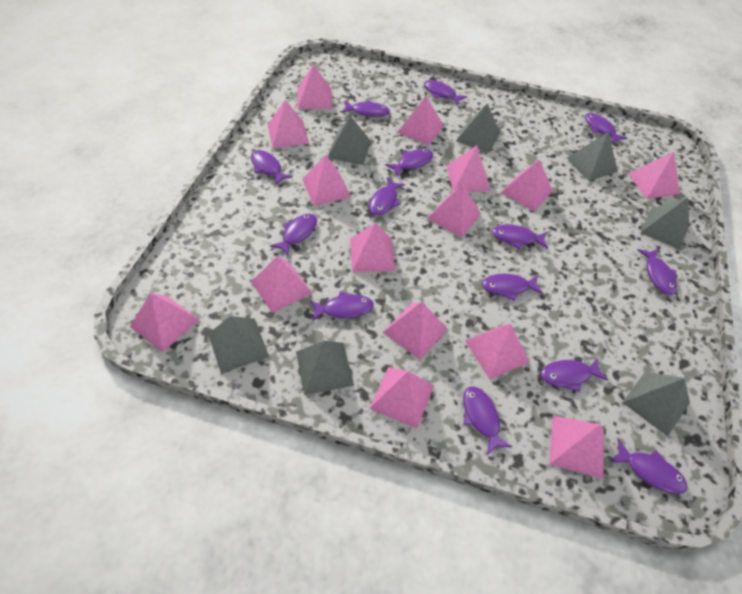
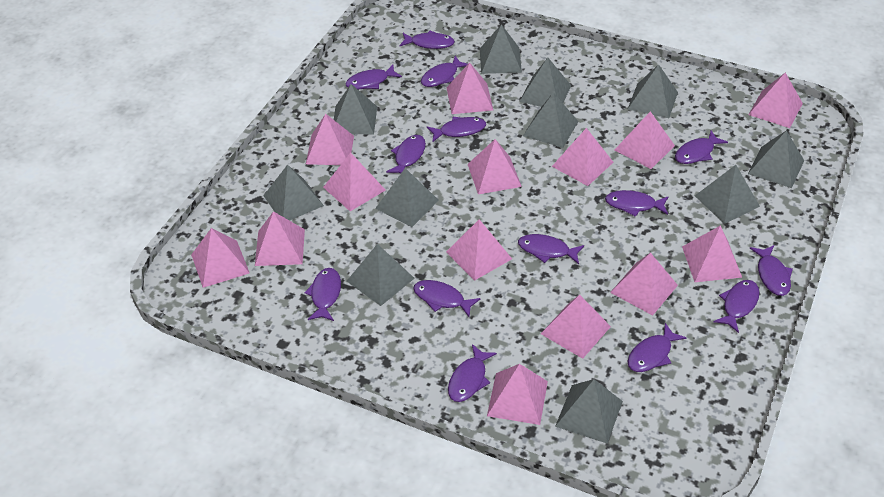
grey pyramid: [208,316,269,374] [296,341,354,395] [328,116,371,165] [456,104,501,153] [567,132,618,181] [622,371,690,436] [640,197,689,250] = 7 -> [263,164,324,221] [334,84,377,134] [347,244,415,306] [375,168,439,227] [480,24,522,74] [519,58,571,107] [523,92,579,148] [555,379,623,444] [628,64,678,118] [695,165,760,224] [748,130,805,188] = 11
pink pyramid: [130,293,199,352] [251,256,312,313] [268,100,309,148] [297,64,332,109] [302,155,351,206] [350,223,395,272] [369,367,434,429] [383,302,447,360] [397,96,444,145] [427,184,481,238] [446,145,491,192] [465,324,530,379] [501,159,553,211] [549,416,604,479] [628,152,680,199] = 15 -> [191,228,250,288] [255,211,305,266] [306,114,354,165] [323,152,385,211] [446,219,512,281] [447,63,493,114] [468,139,522,194] [487,364,548,425] [541,295,611,359] [552,128,613,186] [610,253,678,316] [615,111,675,169] [682,225,742,282] [748,73,803,128] = 14

